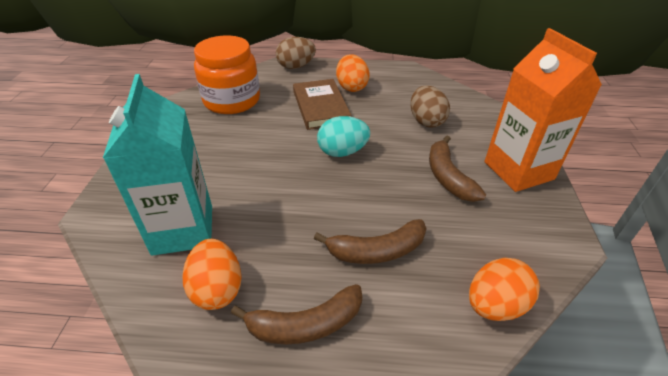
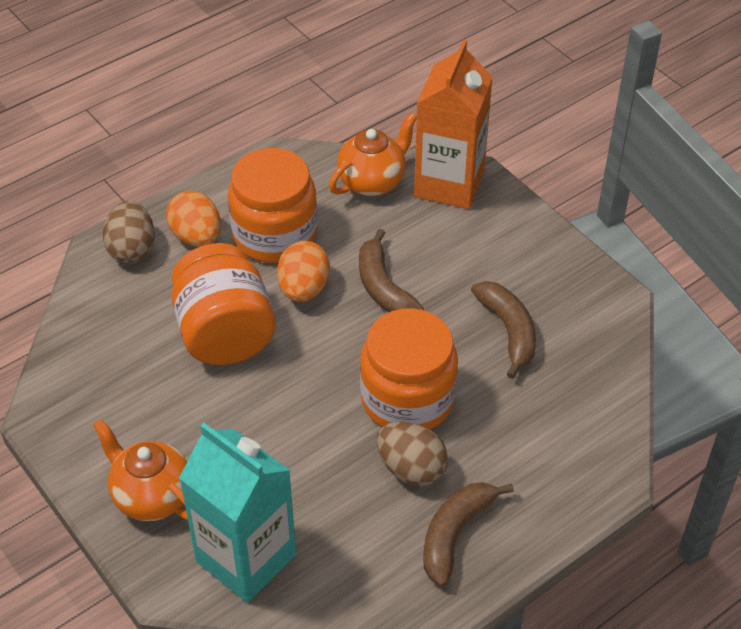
brown book: [293,79,351,130] = 1 -> none = 0
orange egg: [183,239,242,310] [336,54,370,92] [469,258,540,321] = 3 -> [166,191,221,247] [277,241,330,302] = 2
orange jar: [194,35,260,114] = 1 -> [172,243,276,365] [228,148,318,263] [360,308,458,430] = 3
orange teapot: none = 0 -> [93,419,188,521] [329,113,417,196] = 2
turquoise egg: [317,116,370,157] = 1 -> none = 0

